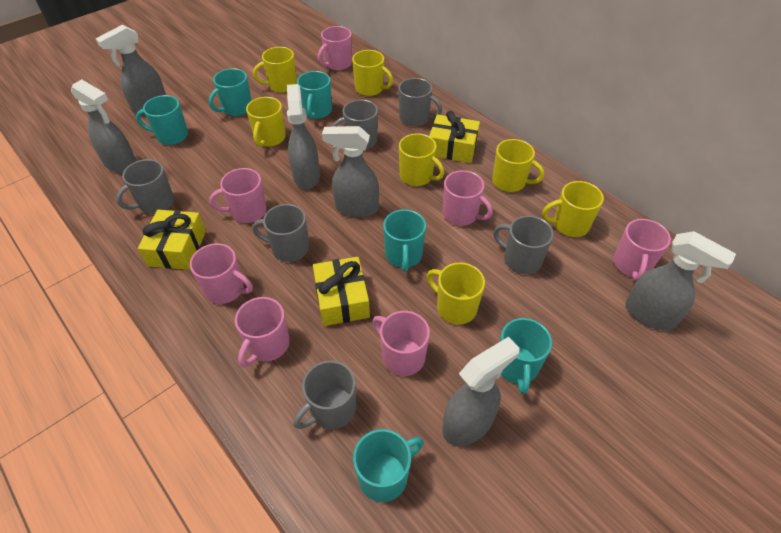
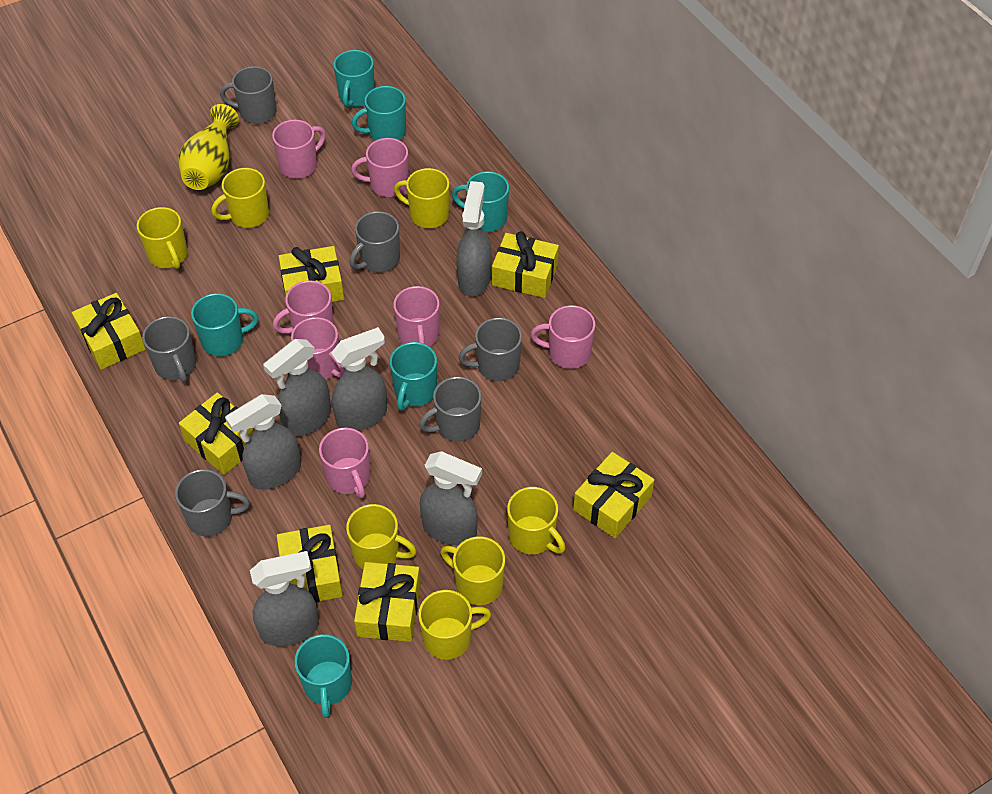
yellow gift: [138,210,206,270] [313,257,370,326] [429,111,480,163] = 3 -> [72,293,146,370] [179,392,253,475] [277,525,343,603] [279,246,344,302] [354,562,421,642] [492,231,559,298] [573,452,654,538] = 7
yellow vase: none = 0 -> [178,104,239,190] = 1

